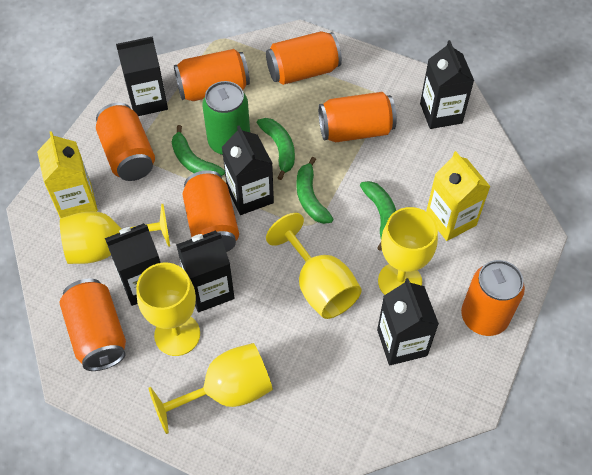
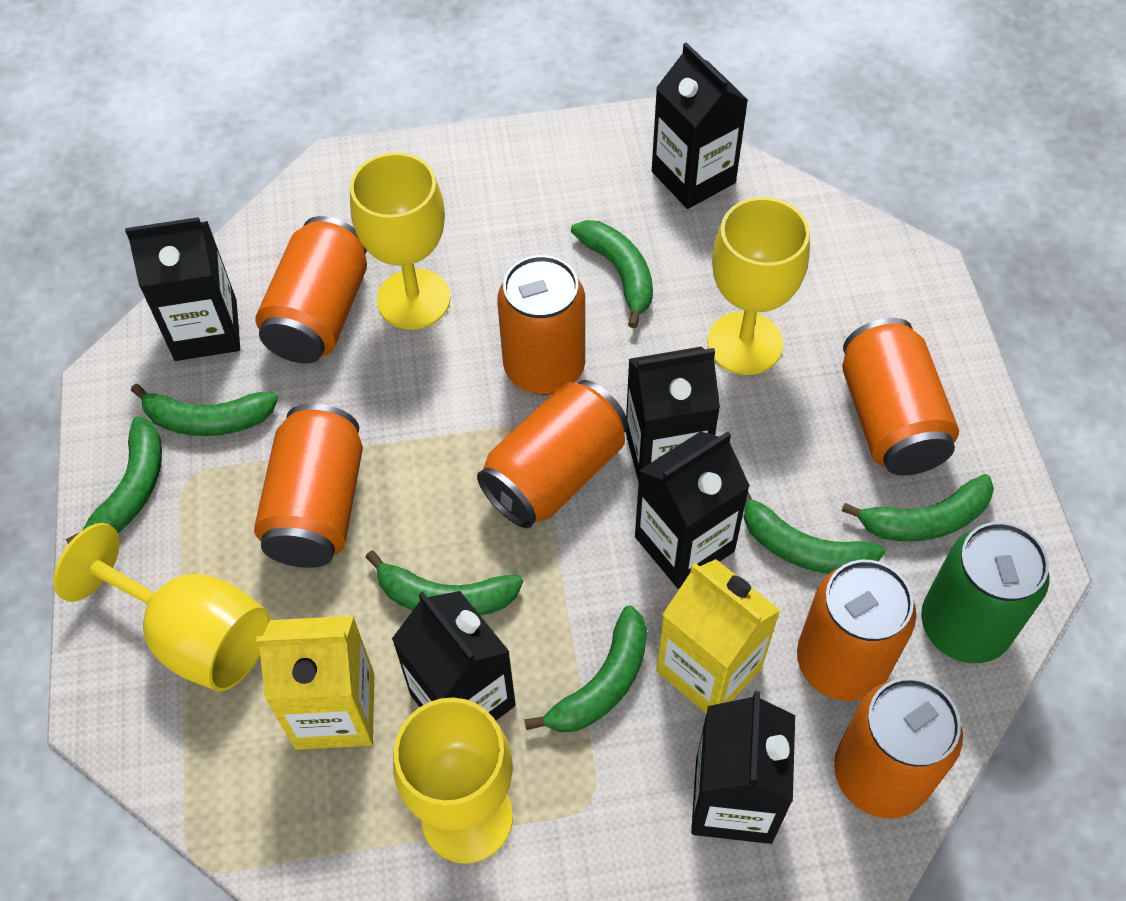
green banana: [172,125,225,176] [257,118,295,180] [296,157,333,224] [360,181,396,251] = 4 -> [66,417,162,544] [131,384,278,436] [366,550,523,616] [524,605,647,732] [571,220,653,328] [744,492,885,574] [842,474,994,541] = 7
yellow goblet: [60,204,170,264] [136,263,200,356] [149,343,273,434] [266,213,362,319] [378,207,438,295] = 5 -> [53,523,270,692] [350,152,451,329] [393,698,513,864] [707,197,810,375] = 4

